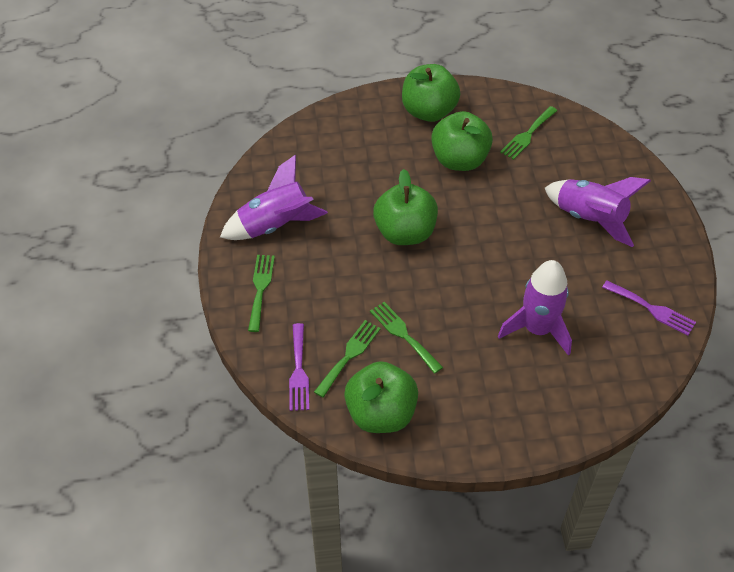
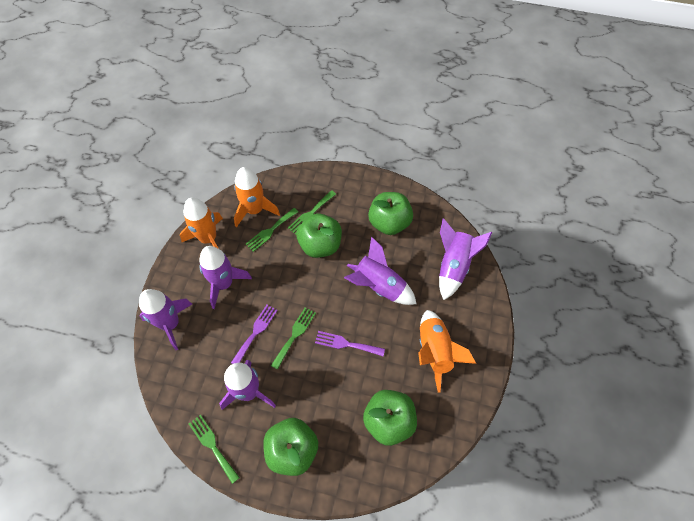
orange rocket: none = 0 -> [180,197,223,249] [234,167,280,228] [418,310,476,393] = 3
purple rocket: [220,155,328,240] [498,260,572,356] [545,177,651,247] = 3 -> [139,289,192,350] [199,246,252,309] [219,360,276,410] [344,236,417,305] [439,218,492,300] = 5

